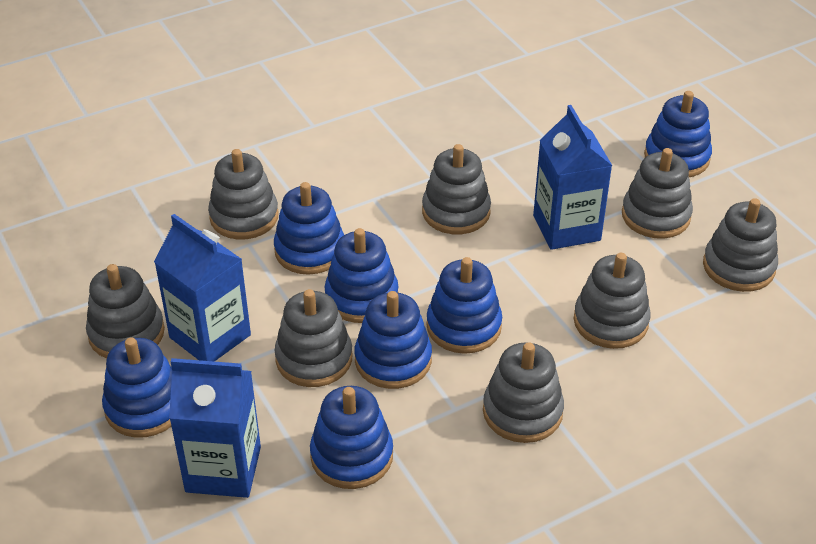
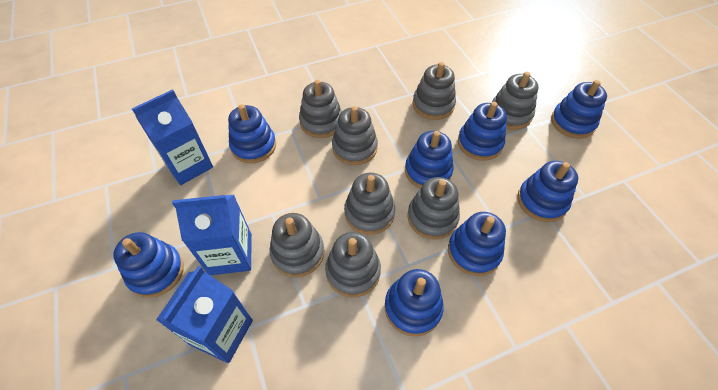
blue stacking toy: [102,337,172,438] [274,182,344,275] [310,386,393,489] [325,228,399,323] [354,291,432,389] [426,257,502,354] [644,91,712,177] = 7 -> [113,232,184,298] [228,104,276,163] [385,269,444,337] [405,131,454,188] [448,212,506,276] [458,102,507,161] [517,161,578,222] [551,80,607,138] = 8

